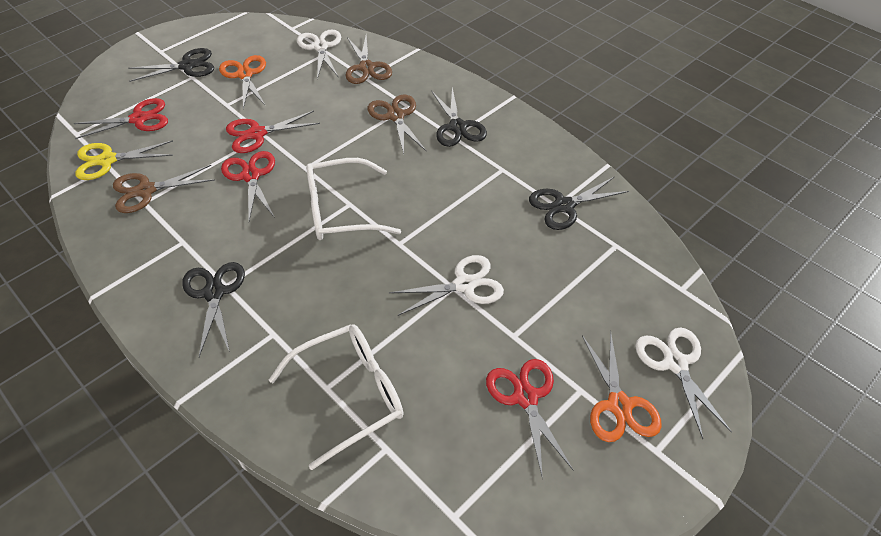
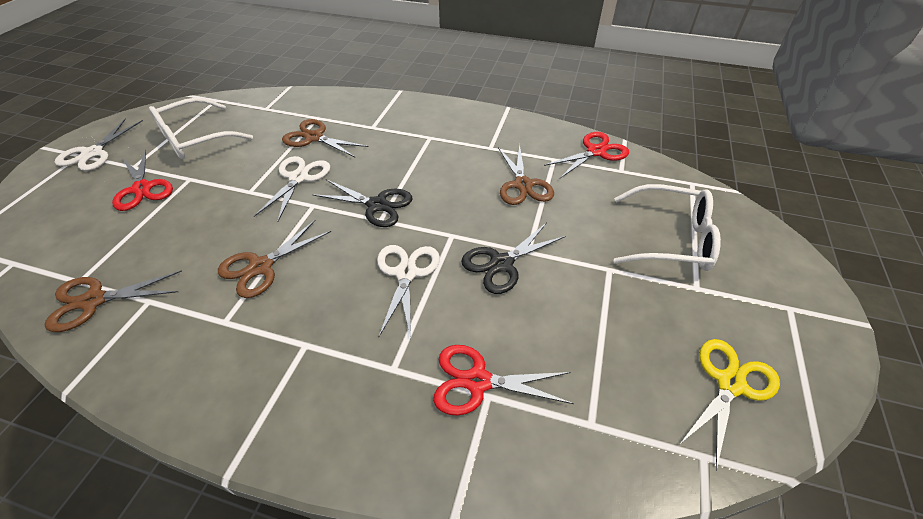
black scissors: [128,48,214,82] [182,262,245,357] [431,87,487,147] [529,176,629,230] = 4 -> [313,179,412,227] [461,223,566,294] = 2
brown scissors: [113,165,215,213] [346,35,392,84] [368,94,426,154] = 3 -> [45,271,182,332] [218,220,331,298] [282,119,368,157] [498,145,554,205] = 4
orange scissors: [219,55,266,109] [582,331,662,442] = 2 -> none = 0
red scissors: [74,98,168,139] [221,151,275,221] [226,111,320,153] [486,359,574,479] = 4 -> [112,149,173,211] [433,345,574,416] [544,132,629,178] = 3

